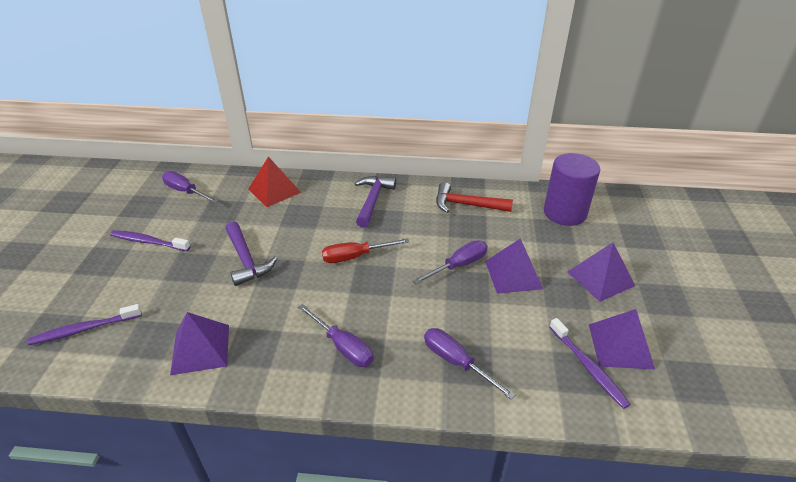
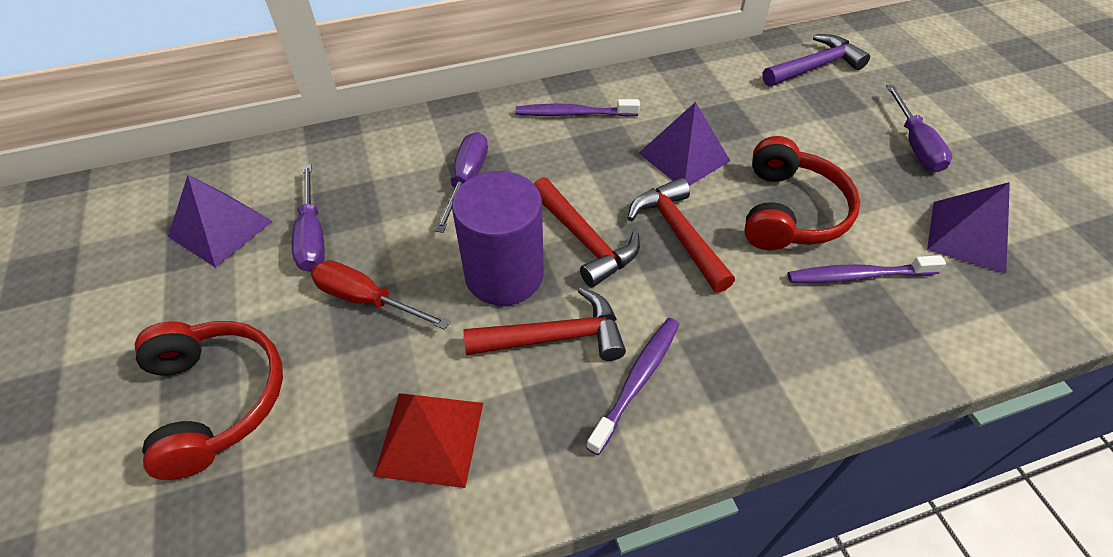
purple hammer: [226,221,277,286] [354,176,396,228] = 2 -> [762,34,870,86] = 1
purple pyramid: [170,312,229,375] [485,238,543,294] [568,242,635,302] [589,309,655,369] = 4 -> [168,175,273,268] [639,102,730,186] [927,182,1010,274] = 3
purple screwdriver: [162,171,218,203] [298,304,373,367] [413,240,488,284] [424,328,515,400] = 4 -> [292,164,325,272] [435,132,488,233] [886,85,952,172] = 3
red hammer: [436,182,513,213] = 1 -> [464,287,626,361] [534,177,640,287] [628,178,735,293] = 3
red headphones: none = 0 -> [135,321,283,480] [744,136,860,250] = 2

